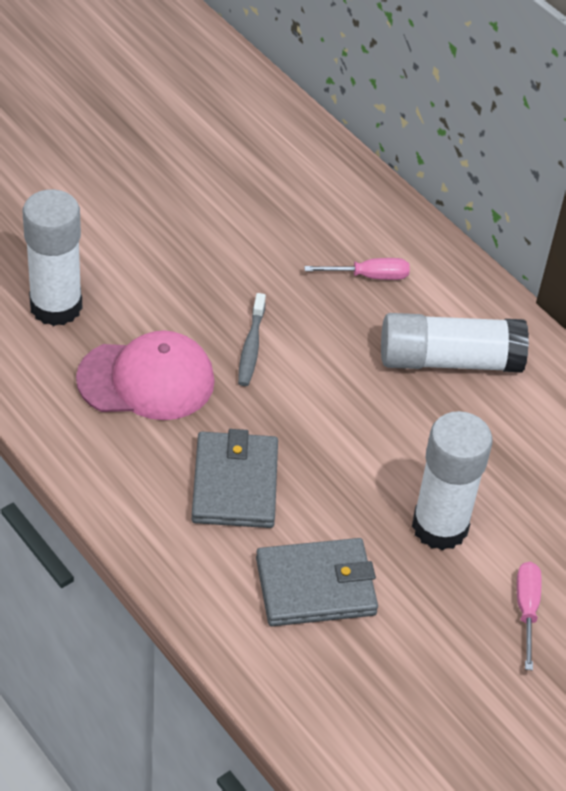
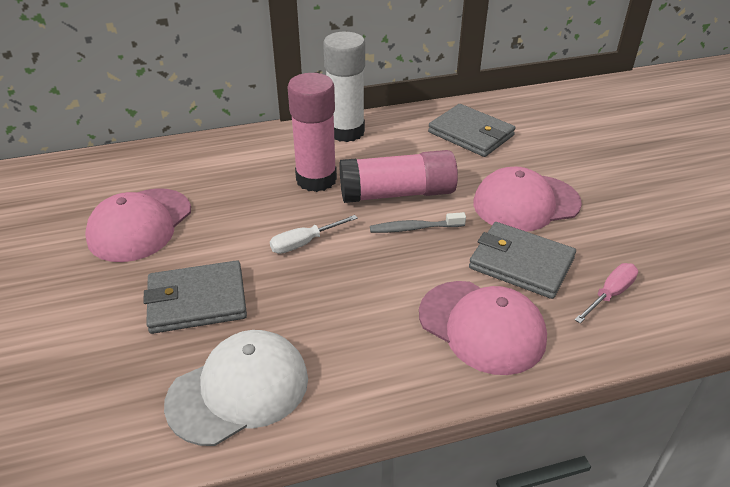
grey wallet: [192,429,278,528] [256,538,378,626] = 2 -> [143,260,247,334] [428,104,515,157] [469,222,576,299] = 3
pink cap: [76,330,215,420] = 1 -> [85,188,191,262] [419,281,547,375] [473,166,582,232] = 3
pink glue stick: none = 0 -> [287,73,337,192] [339,150,458,203] = 2
pink screwdriver: [304,258,410,280] [517,562,541,670] = 2 -> [574,263,638,323] = 1
white cap: none = 0 -> [164,330,308,446] = 1
white glue stick: [23,189,82,326] [381,313,529,372] [412,411,493,550] = 3 -> [323,32,365,142] = 1
white screwdriver: none = 0 -> [270,215,358,254] = 1

